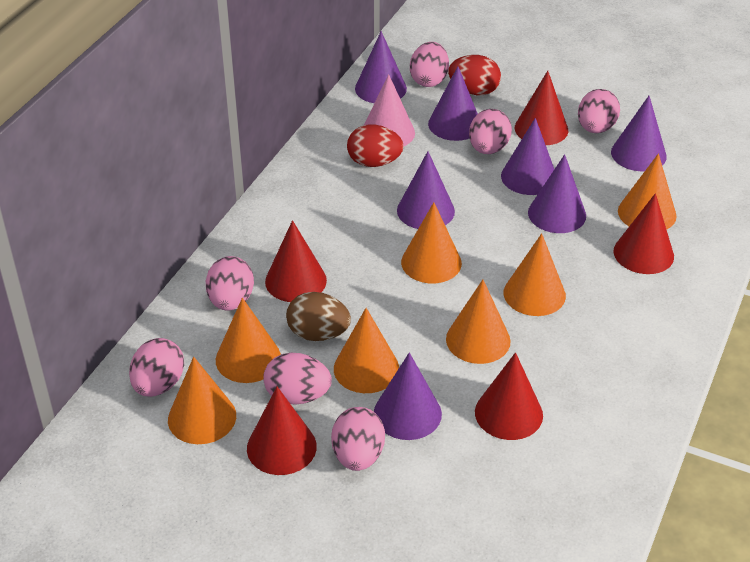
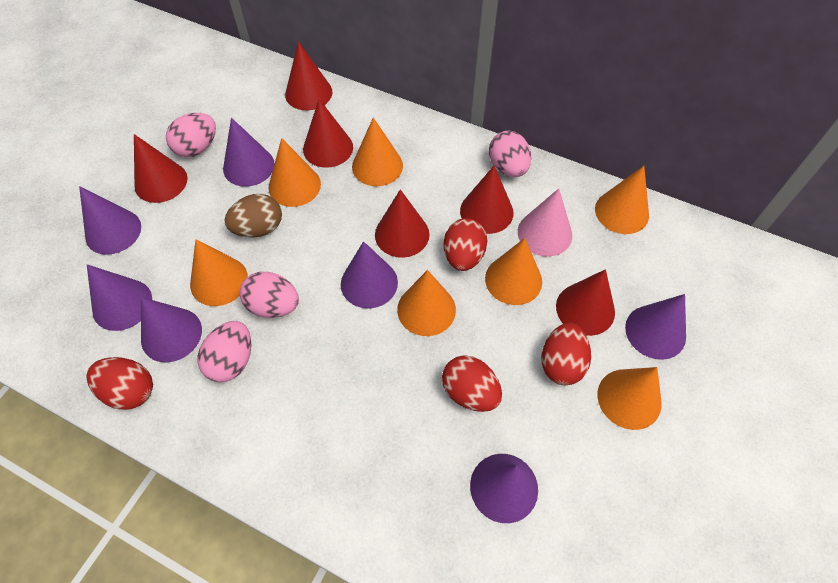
pink egg: [129,338,184,397] [206,256,254,311] [263,353,332,405] [331,407,385,471] [410,42,449,87] [469,109,512,154] [578,89,620,133] = 7 -> [166,113,216,157] [198,321,251,382] [239,272,299,318] [489,130,531,177] = 4
red cone: [247,387,317,475] [265,220,327,302] [475,352,543,440] [515,71,568,145] [613,193,674,274] = 5 -> [134,134,187,203] [285,42,333,110] [303,99,353,168] [375,189,429,258] [460,166,513,234] [556,269,615,336] = 6
red egg: [347,124,403,167] [448,55,501,95] = 2 -> [86,357,153,410] [442,355,502,412] [444,218,487,271] [541,323,591,385] = 4

